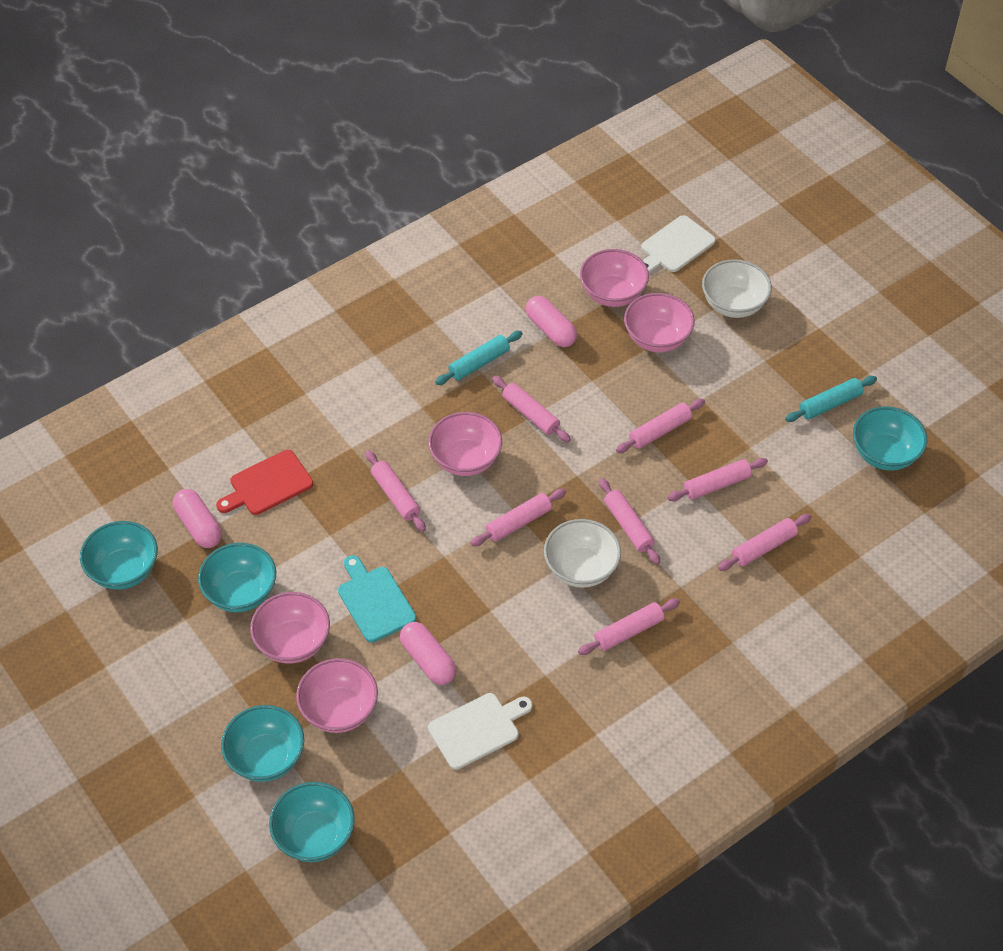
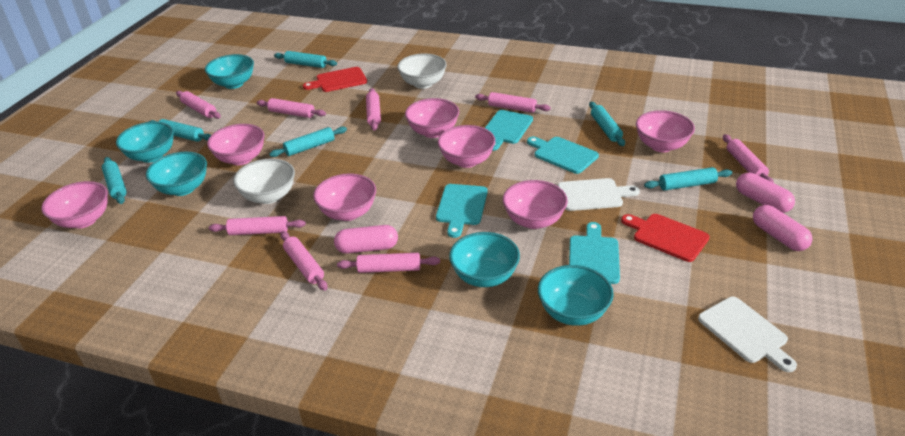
pink bowl: [250,592,330,664] [296,658,378,733] [428,412,502,476] [580,249,649,307] [624,293,695,352] = 5 -> [41,181,108,228] [207,124,265,165] [313,173,376,221] [405,98,459,138] [438,125,495,168] [503,180,568,229] [636,110,695,152] = 7
red cutting board: [216,450,313,515] = 1 -> [303,67,367,92] [621,214,710,262] = 2
turquoise cutting board: [338,555,416,643] = 1 -> [436,184,488,238] [485,110,533,151] [527,137,599,174] [569,222,620,284] = 4
turquoise rolling pin: [435,331,523,385] [785,376,877,422] = 2 -> [102,157,127,204] [149,119,211,142] [269,126,347,157] [274,51,337,68] [589,102,625,146] [644,167,732,191] = 6

